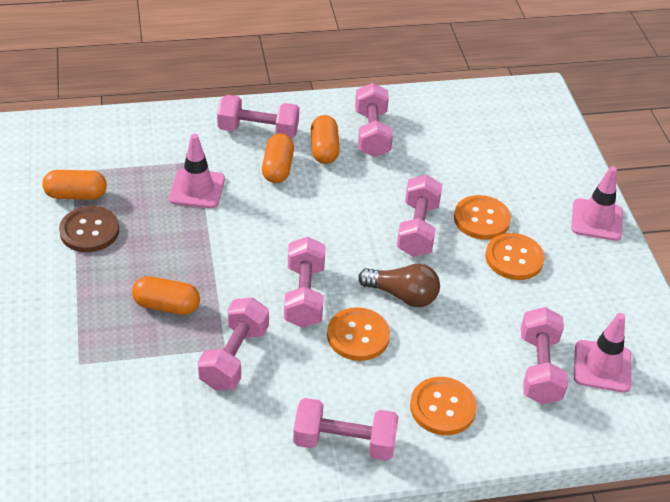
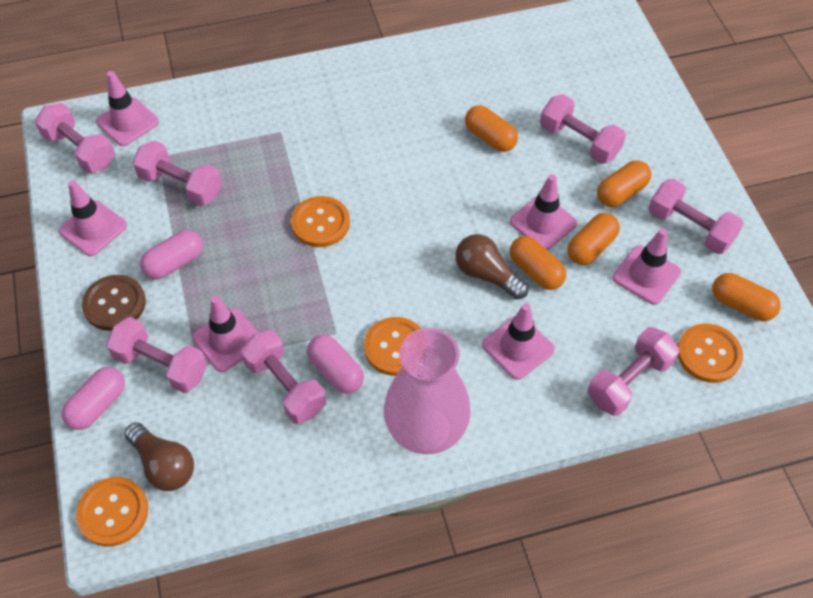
brown light bulb: [358,264,440,307] = 1 -> [124,422,194,491] [456,234,528,299] = 2
orange capsule: [42,170,107,200] [132,276,200,315] [262,133,294,183] [311,115,340,164] = 4 -> [465,105,518,152] [510,236,566,290] [567,213,620,265] [597,160,651,207] [712,273,781,321] = 5
pink capsule: none = 0 -> [62,367,125,430] [140,230,203,279] [307,335,364,394] = 3
pink traffic cone: [169,134,225,208] [571,166,623,241] [574,313,631,393] = 3 -> [58,180,127,256] [96,71,159,146] [192,296,258,372] [482,303,555,380] [510,174,577,250] [613,228,681,305] = 6
pink vase: none = 0 -> [384,328,471,454] = 1

